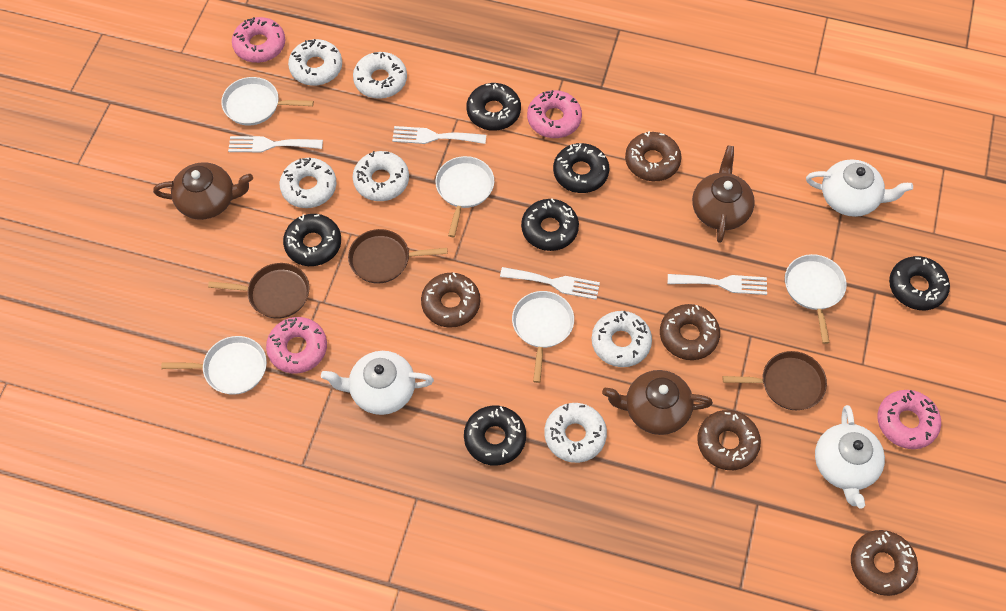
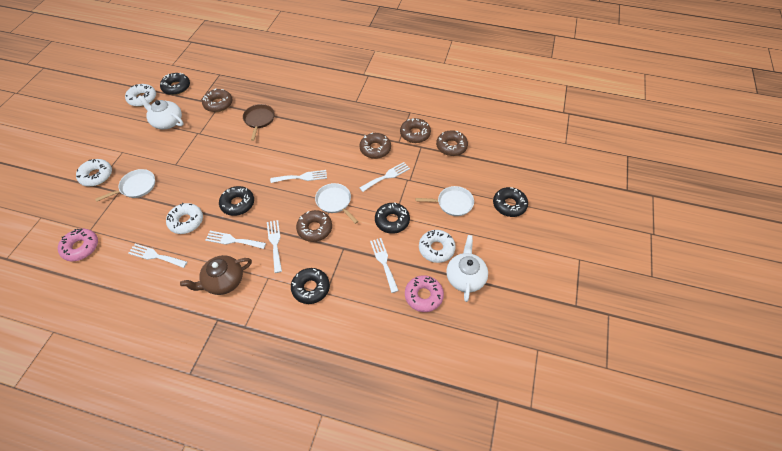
black donut: [283,214,341,266] [464,405,526,466] [466,83,521,131] [521,198,579,251] [553,143,609,193] [889,256,950,310] = 6 -> [160,73,190,95] [219,186,254,216] [291,268,330,304] [375,202,410,234] [493,187,528,217] = 5
brown pan: [208,263,310,319] [348,229,447,284] [723,351,827,410] = 3 -> [243,104,275,141] = 1
brown teapot: [153,162,253,220] [602,370,713,435] [692,145,755,243] = 3 -> [180,255,252,295] = 1
pink donut: [232,17,285,63] [266,317,327,373] [527,90,582,138] [878,390,941,449] = 4 -> [58,228,98,261] [405,275,444,312] = 2
white donut: [279,158,336,208] [288,39,342,86] [353,52,407,99] [353,151,409,201] [544,403,607,463] [592,311,652,367] = 6 -> [76,159,112,187] [125,84,156,107] [166,203,203,234] [419,230,456,263] = 4
white fork: [228,136,323,153] [392,126,486,144] [500,267,600,300] [668,274,767,295] = 4 -> [128,244,187,268] [205,231,266,249] [267,220,282,273] [270,170,327,183] [360,162,410,192] [370,238,399,293] = 6
white pan: [161,336,267,395] [221,77,314,126] [435,156,494,237] [512,291,574,383] [785,254,847,344] = 5 -> [95,169,155,202] [315,183,358,224] [416,186,474,216] = 3
white teapot: [321,351,434,415] [806,159,913,217] [815,405,885,509] = 3 -> [138,95,184,129] [446,235,488,302] = 2

